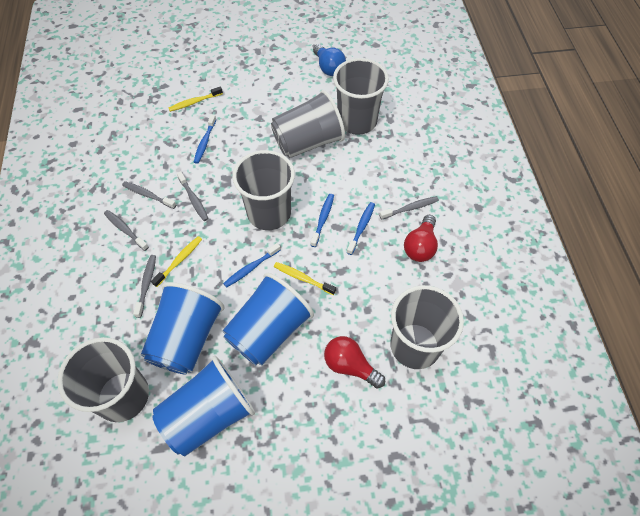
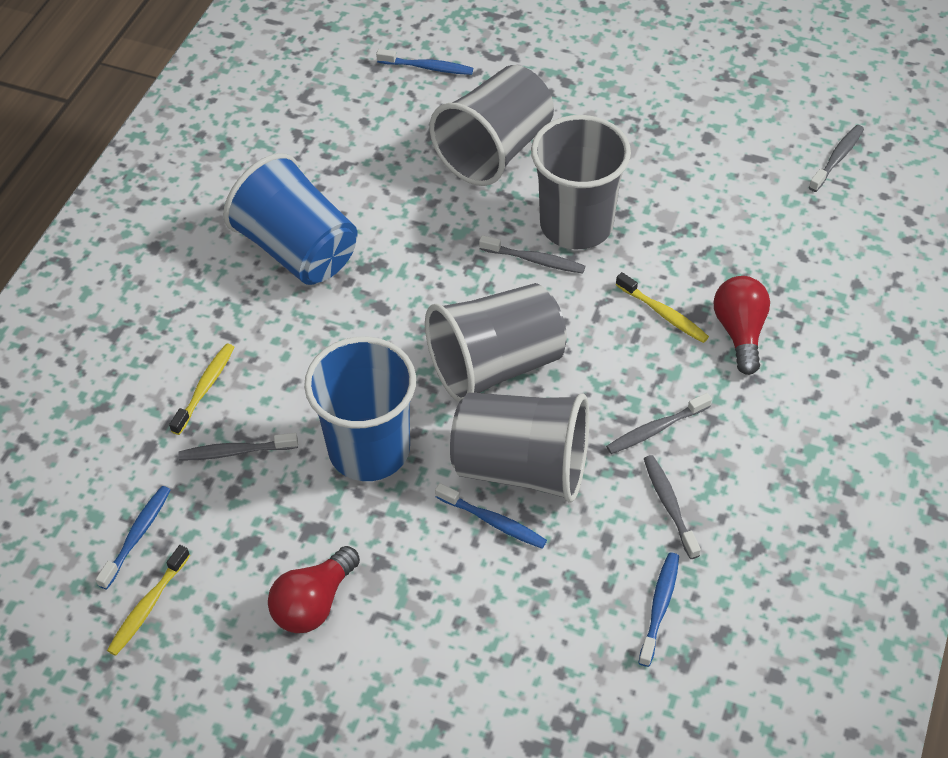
blue cup: [141,282,225,374] [152,356,255,456] [222,273,314,366] = 3 -> [223,153,358,285] [304,337,416,481] = 2
blue light bulb: [313,44,346,76] = 1 -> none = 0
grey cup: [57,337,149,422] [233,150,295,230] [271,90,345,158] [333,58,389,135] [390,285,464,369] = 5 -> [425,283,567,402] [430,65,554,186] [450,392,589,503] [531,115,631,249] = 4

